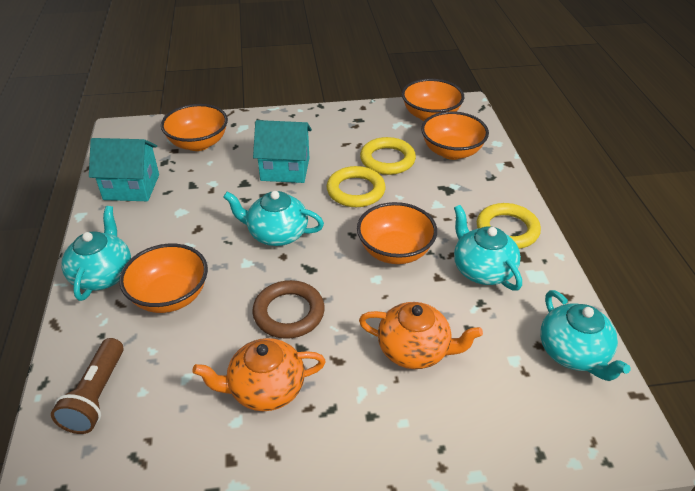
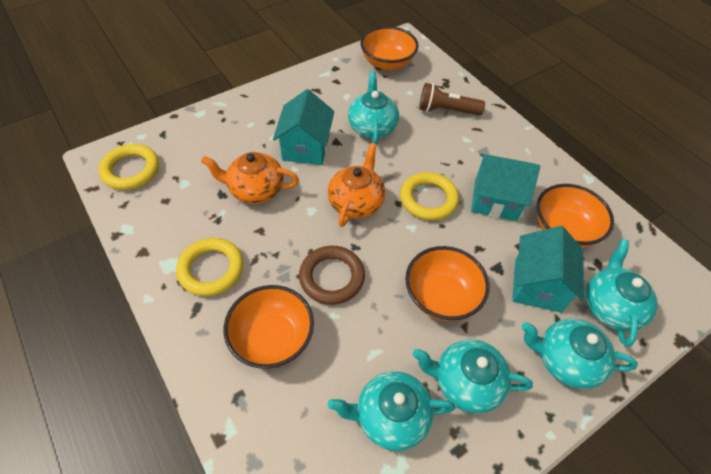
orange bowl: [119,243,208,313] [161,104,228,151] [357,202,437,264] [402,79,464,121] [421,111,489,160] = 5 -> [224,285,314,369] [360,26,419,71] [405,246,490,321] [537,184,614,248] = 4
turquoise house: [89,138,159,201] [253,120,312,183] = 2 -> [273,89,334,165] [471,154,540,221] [512,226,584,313] = 3
turquoise teapot: [61,206,131,301] [223,191,324,246] [454,205,522,291] [540,290,631,381] = 4 -> [328,371,455,451] [348,71,399,144] [413,339,533,414] [522,318,638,389] [586,239,658,347] = 5

